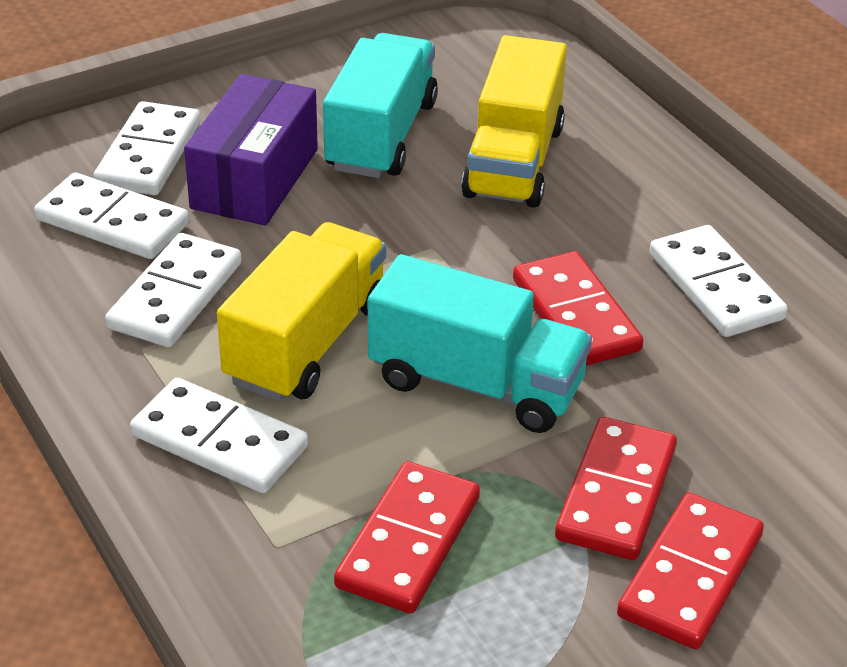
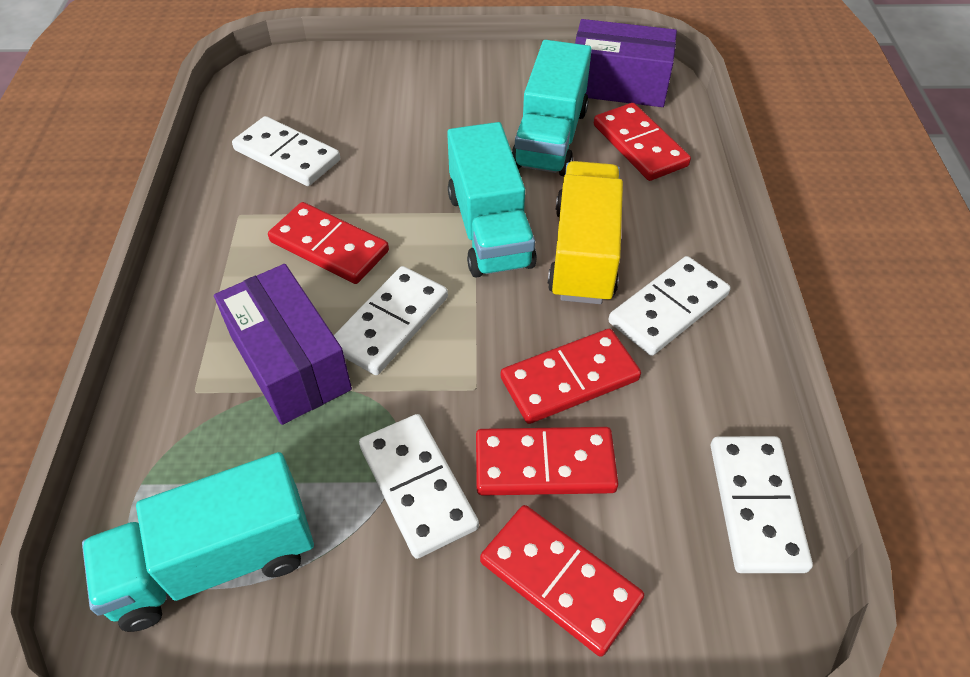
purple box: [184,74,318,226] = 1 -> [214,264,352,425] [575,19,677,107] = 2
red domino: [334,461,480,613] [513,251,643,366] [555,417,677,560] [617,493,764,649] = 4 -> [268,202,389,284] [476,427,618,496] [480,505,644,657] [501,329,641,424] [594,103,691,181] = 5
turquoise truck: [323,33,438,178] [368,254,592,433] = 2 -> [82,452,314,632] [447,122,537,277] [512,40,592,176] = 3
yellow truck: [217,222,386,402] [461,35,567,208] = 2 -> [548,161,623,304] = 1

